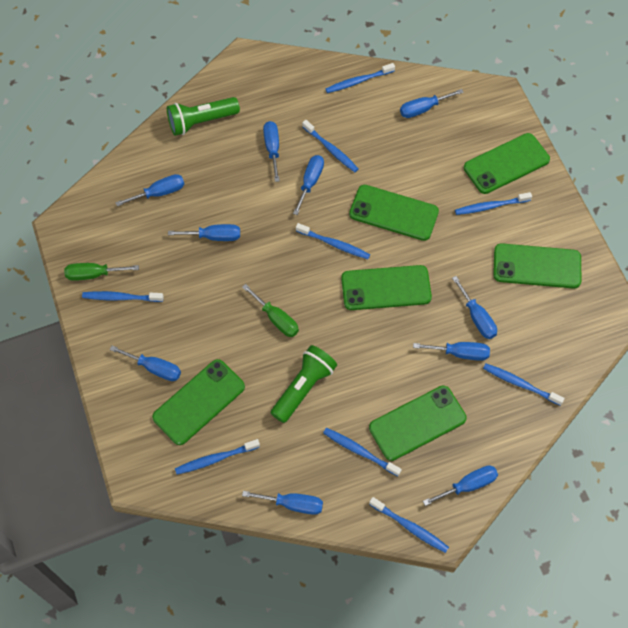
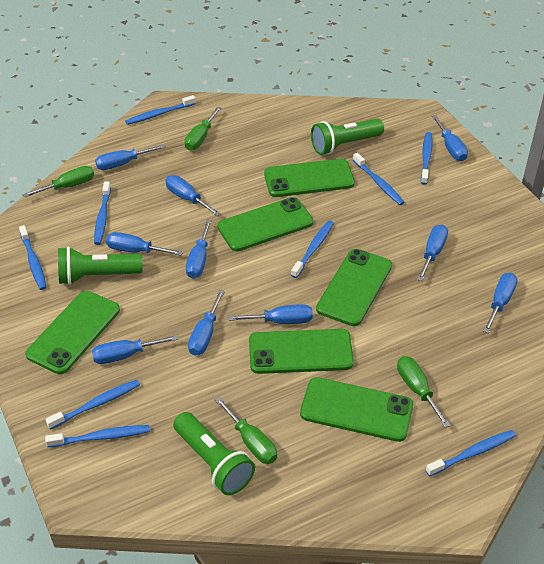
green flashlight: [167,97,240,136] [271,345,337,423] = 2 -> [58,247,143,285] [173,412,255,495] [311,119,384,155] = 3
green screwdriver: [64,263,139,281] [242,284,299,337] = 2 -> [22,166,94,198] [184,106,221,150] [215,397,277,464] [397,356,451,428] = 4

